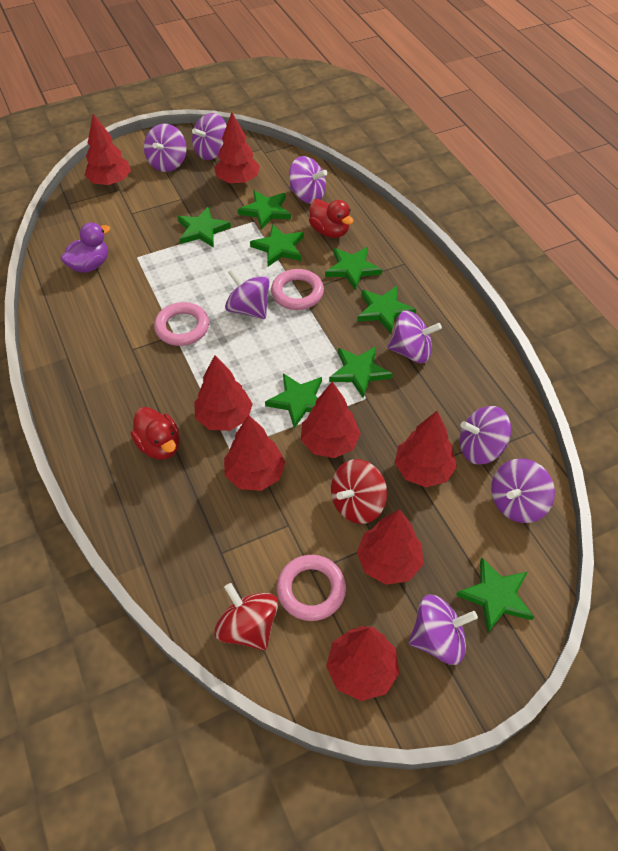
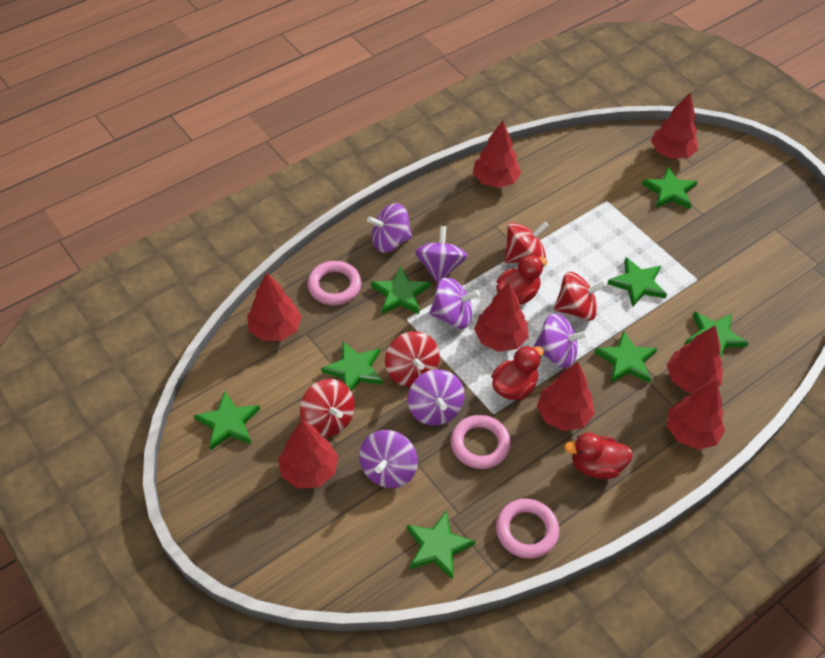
purple duck: [61,222,110,273] = 1 -> none = 0
purple spinning top: [144,124,186,172] [192,113,227,160] [225,269,270,319] [289,156,327,204] [388,310,442,363] [409,594,478,665] [460,406,511,465] [491,458,555,523] = 8 -> [359,430,418,488] [367,203,412,253] [408,369,465,426] [415,226,467,283] [429,278,480,329] [534,313,588,368] = 6
red duck: [131,407,179,459] [309,199,354,238] = 2 -> [492,346,544,400] [496,254,547,304] [564,433,633,479] = 3
red spinning top: [215,583,278,651] [331,459,387,524] = 2 -> [300,379,355,437] [385,331,440,387] [505,222,549,263] [554,272,607,321] = 4

